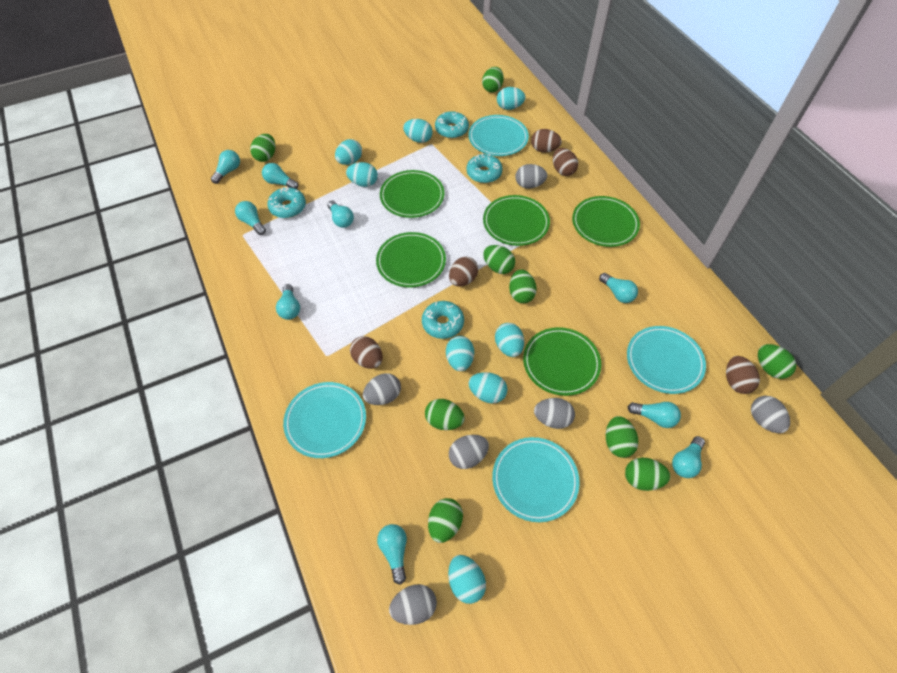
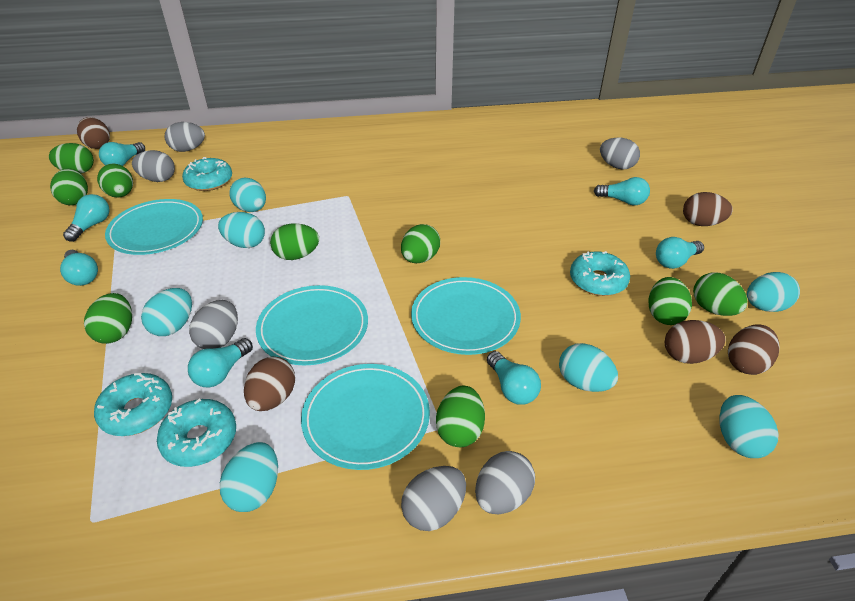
green plate: [376,232,446,288] [380,170,445,218] [483,195,550,246] [523,327,601,396] [572,196,640,247] = 5 -> none = 0
turquoise egg: [335,139,362,165] [346,162,378,187] [403,119,433,143] [446,336,474,371] [448,555,486,604] [468,372,507,404] [495,323,524,357] [497,87,525,110] = 8 -> [141,288,192,336] [218,212,265,248] [220,442,278,512] [229,178,266,212] [559,343,618,392] [719,395,779,458] [747,272,800,312] = 7
turquoise light bulb: [211,150,240,184] [235,201,266,235] [262,163,298,189] [276,284,300,320] [327,200,354,228] [377,524,407,585] [599,273,638,303] [628,402,681,428] [672,436,705,478] = 9 -> [60,250,98,286] [63,194,109,242] [99,142,145,166] [188,338,253,388] [487,351,541,405] [594,177,650,205] [656,237,704,269] = 7

